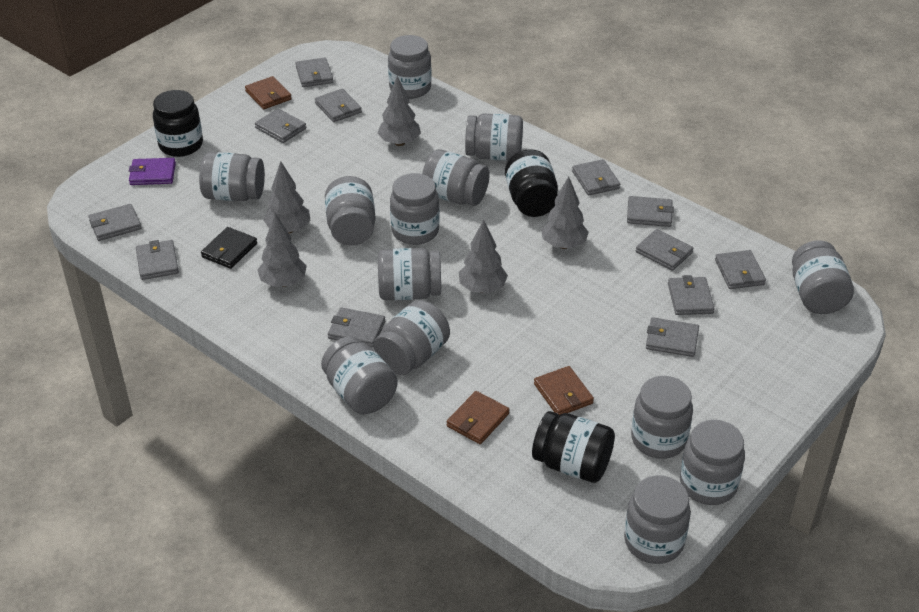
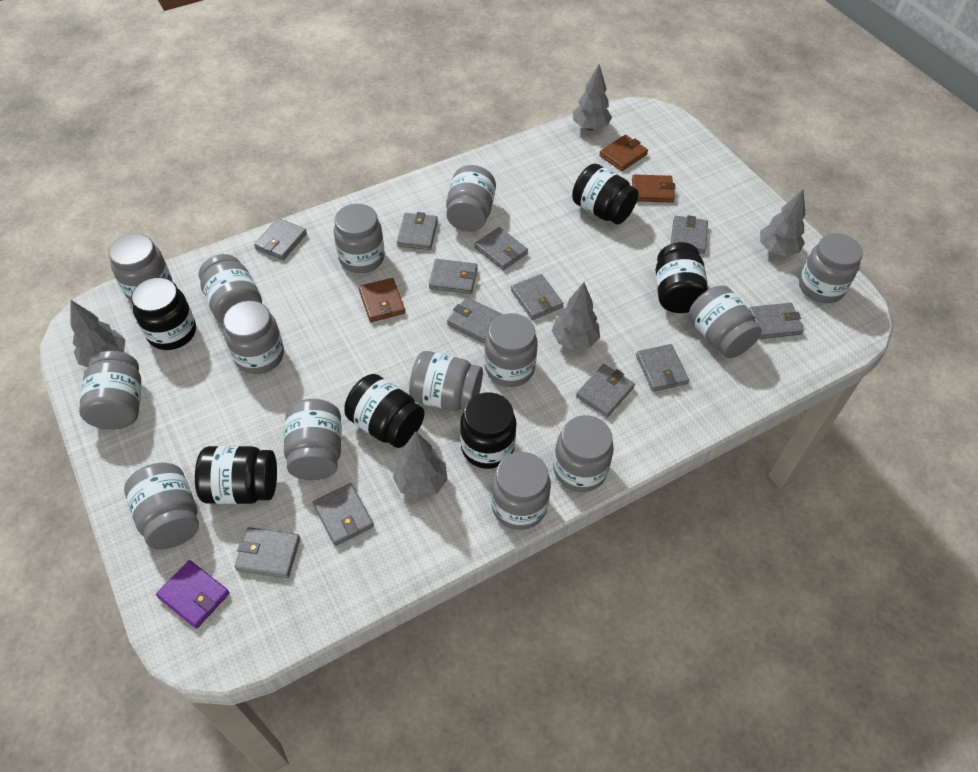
black jar: [153,90,203,157] [505,149,558,217] [532,411,615,483] = 3 -> [131,277,196,350] [195,446,277,504] [344,374,424,448] [460,392,516,469] [572,164,639,225] [656,242,708,313] = 6
black wallet: [201,227,257,269] = 1 -> none = 0
grey jar: [199,152,265,201] [321,336,398,414] [325,176,376,245] [374,300,450,375] [378,248,441,300] [388,35,432,99] [390,173,440,245] [422,149,490,206] [465,114,523,161] [624,475,691,564] [631,376,693,459] [680,420,745,505] [792,240,854,314] = 13 -> [79,351,141,430] [108,233,172,301] [124,463,199,549] [199,254,262,324] [223,301,284,374] [284,399,341,480] [334,204,385,273] [409,351,483,411] [446,165,496,232] [484,313,538,387] [491,452,551,530] [553,415,614,492] [689,285,762,358] [799,233,863,303] = 14

